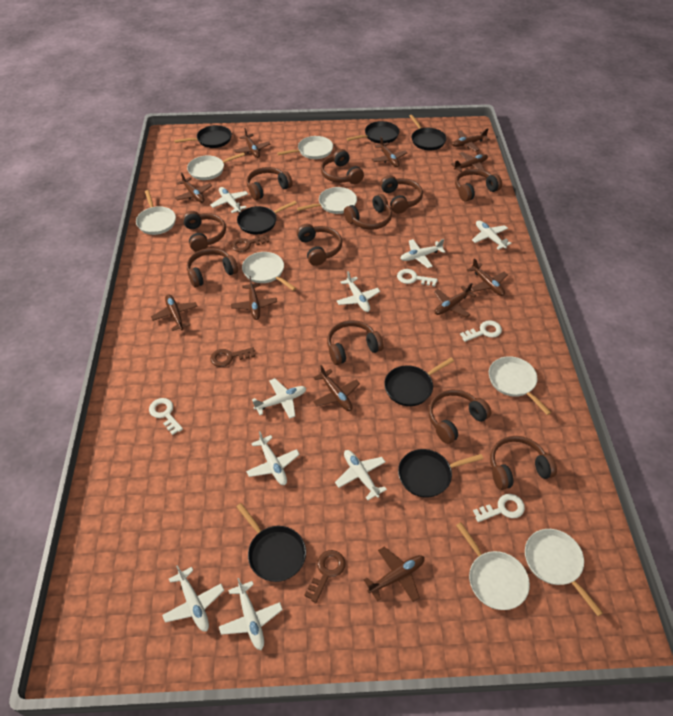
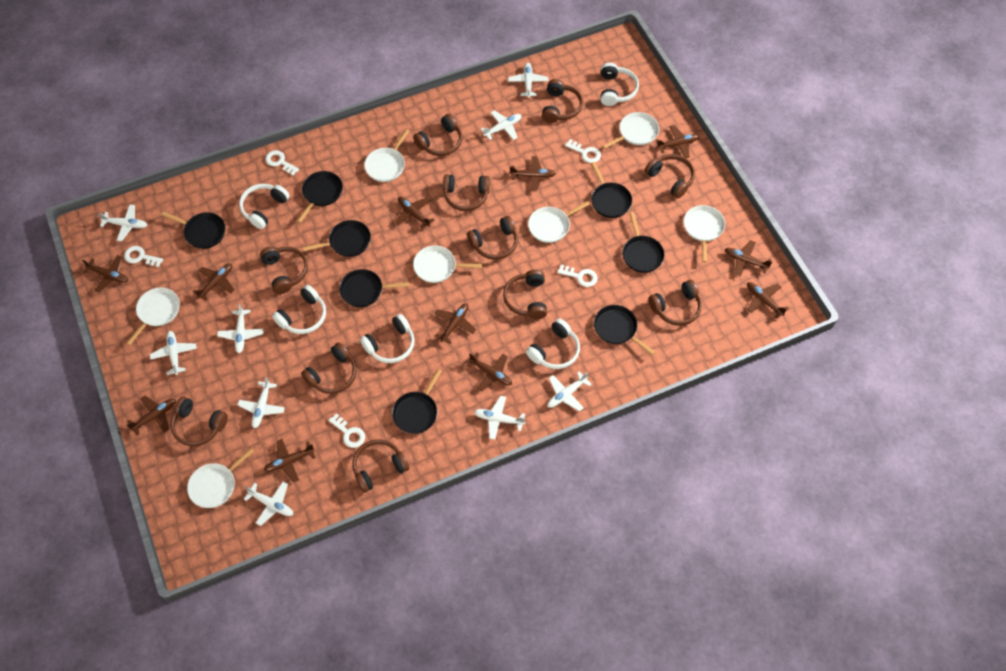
black pan: [174,125,232,148] [236,503,306,582] [237,201,297,235] [347,121,399,144] [384,358,454,406] [398,449,483,498] [409,115,447,150] = 7 -> [161,211,226,249] [297,171,343,223] [303,220,371,257] [339,269,410,307] [392,369,442,434] [591,162,632,218] [594,305,655,355] [622,212,665,273] = 8
brown key: [210,347,255,367] [231,235,270,252] [304,550,345,603] = 3 -> none = 0
white headphones: none = 0 -> [239,184,290,229] [272,285,326,334] [360,314,415,363] [526,318,580,369] [600,62,639,106] = 5
white key: [149,398,183,435] [397,269,438,286] [460,320,502,342] [473,494,525,522] = 4 -> [124,246,163,267] [265,150,299,175] [329,413,365,448] [557,265,598,287] [565,139,601,163] = 5
white pan: [136,190,176,235] [187,153,245,180] [242,252,296,291] [277,136,333,159] [297,187,357,214] [456,522,530,610] [489,356,551,415] [525,529,603,616] = 8 -> [126,288,180,345] [187,448,254,508] [364,129,409,182] [413,246,483,283] [528,201,590,243] [603,112,659,149] [684,205,725,262] = 7

